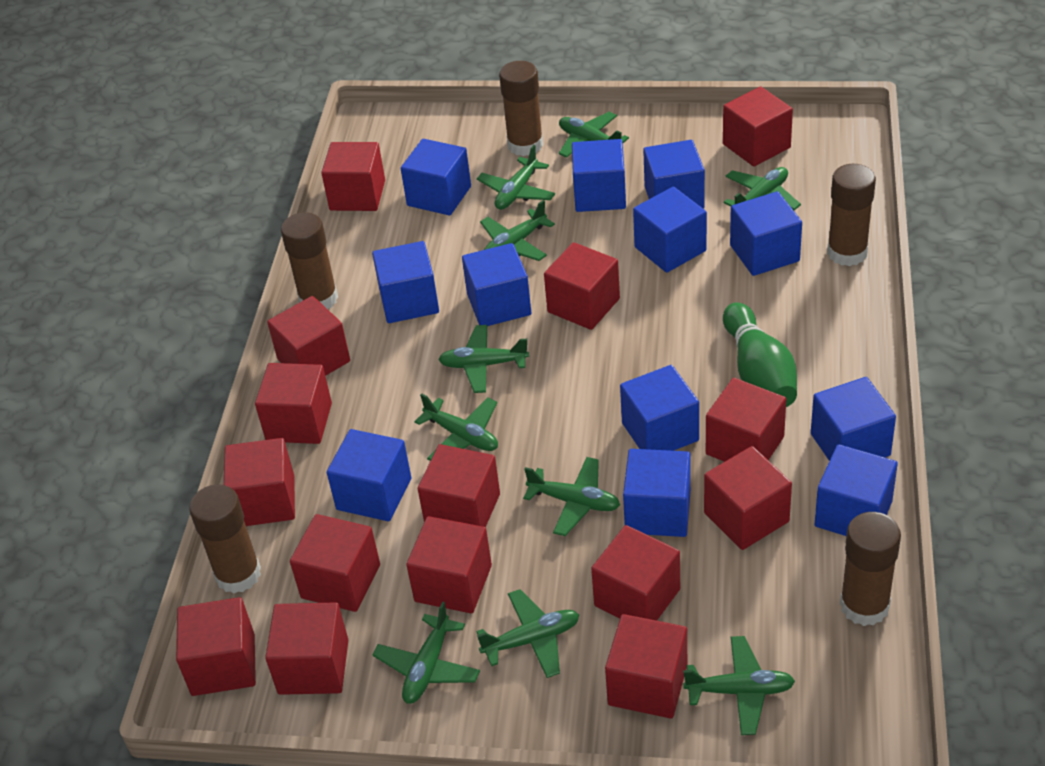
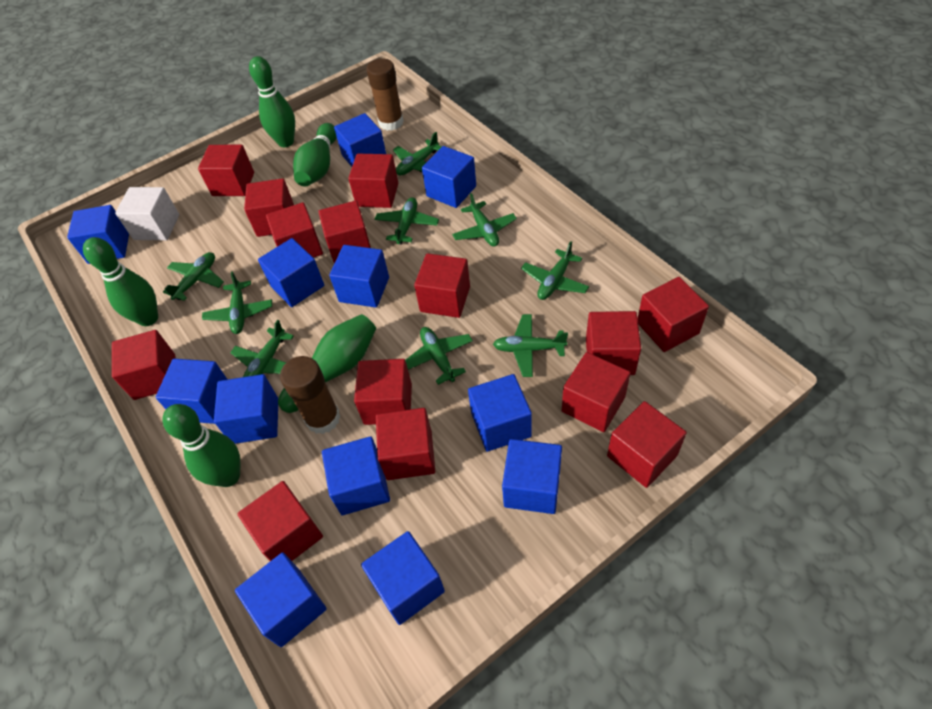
brown glue stick: [189,484,261,593] [281,212,338,309] [499,61,543,156] [827,164,876,266] [840,512,901,626] = 5 -> [280,356,341,434] [367,58,404,131] = 2
green bowling pin: [723,303,797,407] = 1 -> [83,237,158,326] [162,404,240,487] [249,56,295,147] [278,314,376,413] [293,123,337,187] = 5
green plane: [373,602,480,704] [414,394,498,461] [438,325,529,393] [476,589,579,678] [477,145,555,210] [480,200,555,261] [523,457,620,536] [559,112,629,158] [683,636,795,735] [724,167,801,211] = 10 -> [163,252,224,301] [202,271,272,334] [230,320,294,377] [375,197,439,245] [393,132,441,176] [405,327,473,385] [452,193,517,247] [493,314,568,377] [521,241,589,300] = 9
red cube: [176,597,256,696] [224,438,295,526] [255,363,332,444] [265,602,348,695] [267,296,350,376] [290,514,380,612] [321,142,385,211] [406,516,492,613] [418,444,500,527] [544,242,620,330] [591,525,680,621] [605,614,687,718] [704,446,792,550] [706,378,786,462] [723,87,793,167] = 15 -> [112,330,176,400] [198,144,254,196] [237,481,323,561] [244,178,294,237] [266,202,323,258] [318,201,371,263] [348,154,398,208] [354,359,412,425] [376,408,435,480] [414,253,470,318] [562,352,631,432] [586,311,641,375] [607,401,687,488] [637,277,709,352] = 14
white cube: none = 0 -> [115,187,179,240] = 1

